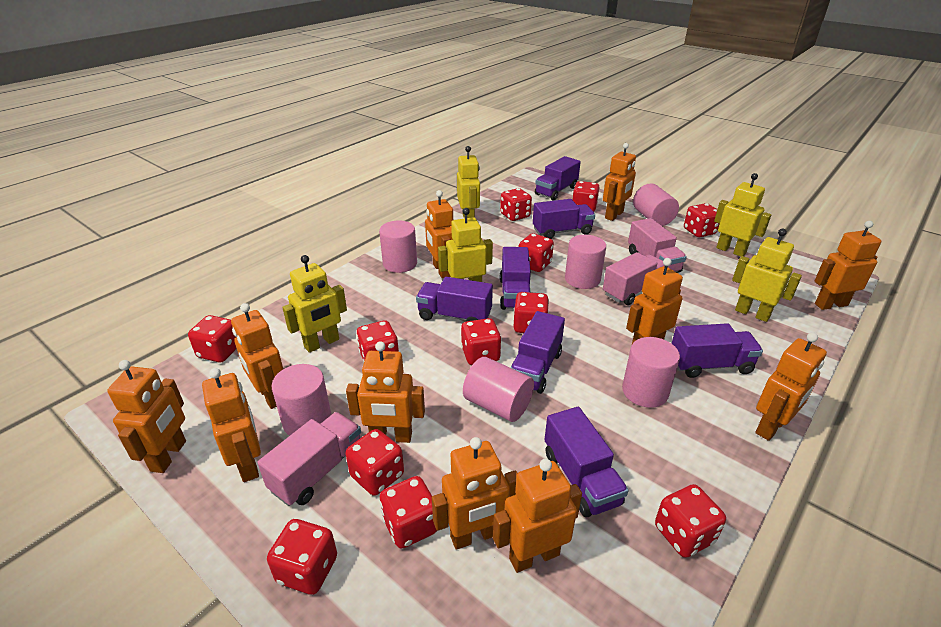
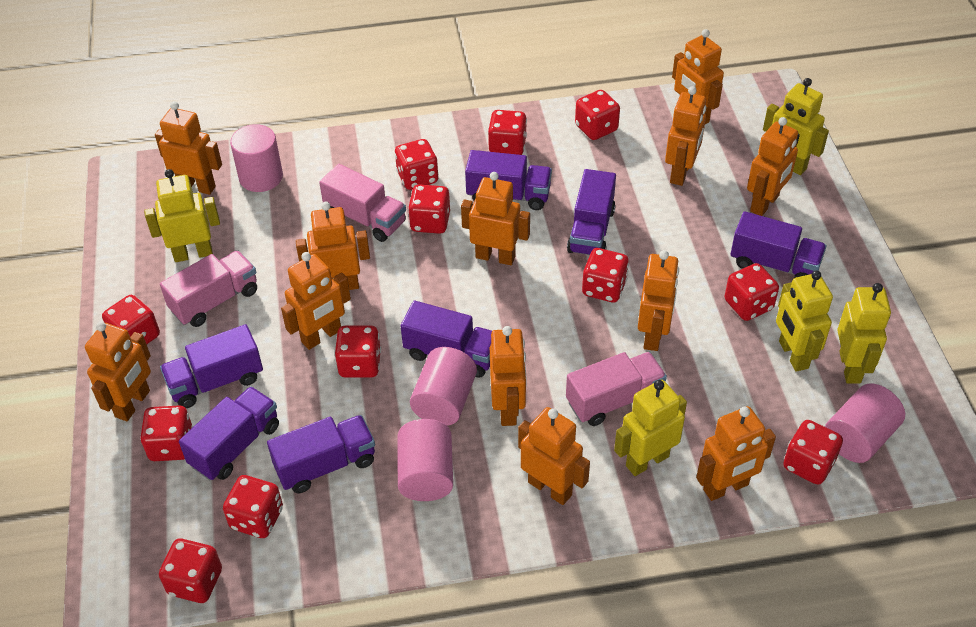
orange robot: [107,360,186,473] [202,368,261,482] [231,303,283,409] [346,341,425,443] [425,190,453,278] [432,437,518,550] [493,459,582,573] [603,143,636,221] [626,258,683,344] [755,332,827,441] [814,221,881,310] = 11 -> [85,322,151,421] [155,101,222,195] [281,252,351,350] [296,202,370,290] [461,172,530,265] [490,326,526,426] [518,407,590,505] [638,250,679,351] [665,86,706,186] [672,29,724,124] [696,406,776,501] [747,117,798,216] = 12
pink cylinder: [271,364,332,436] [379,220,417,273] [463,357,534,422] [565,235,606,289] [622,337,680,408] [633,183,679,226] = 6 -> [230,124,283,192] [397,419,453,501] [410,347,477,426] [825,383,905,463] = 4

